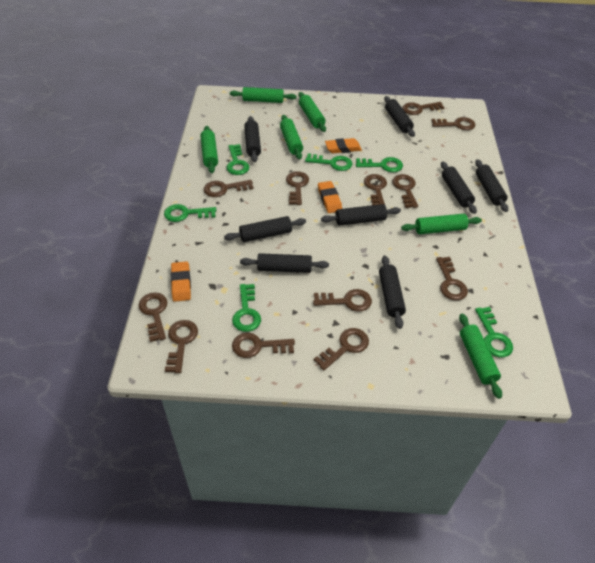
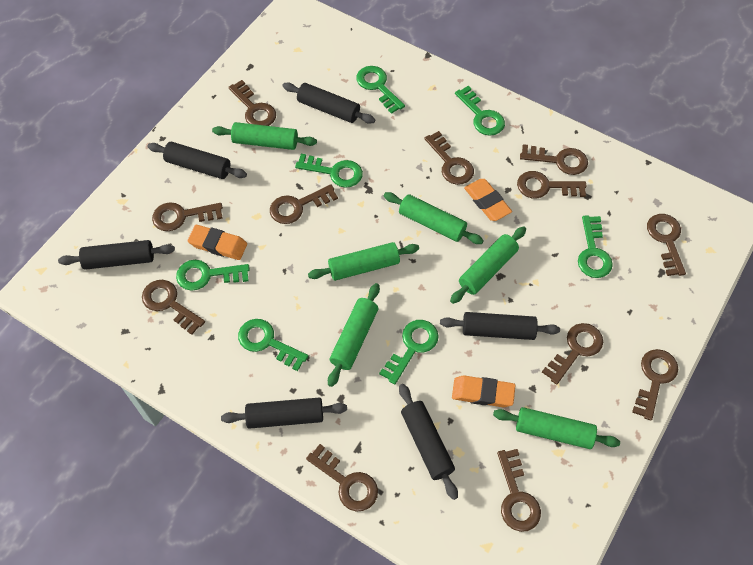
black rolling pin: [224,216,306,242] [240,253,329,273] [244,116,261,162] [321,204,401,226] [379,256,406,329] [384,96,415,137] [441,161,477,214] [475,159,508,212] = 8 -> [58,240,175,270] [147,142,247,179] [221,397,347,429] [282,82,375,124] [399,384,458,500] [440,312,560,340] = 6
green key: [164,204,216,222] [226,144,249,175] [232,284,261,332] [305,153,352,171] [356,157,403,172] [475,307,513,358] = 6 -> [176,260,250,291] [238,319,308,371] [295,154,363,188] [356,66,405,114] [379,320,439,384] [455,86,505,136] [578,215,613,278] = 7

